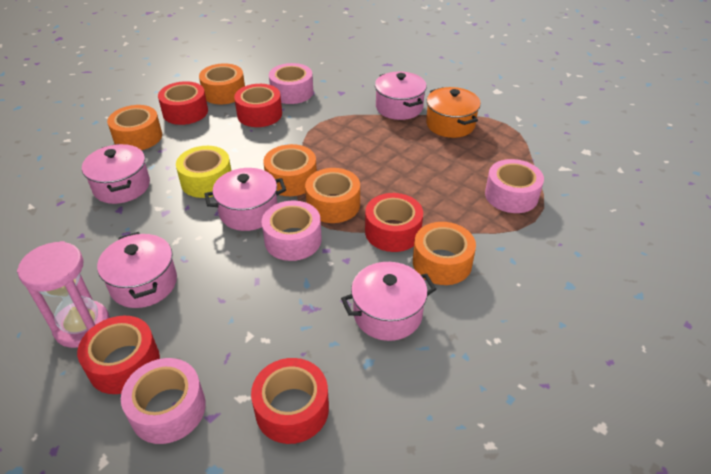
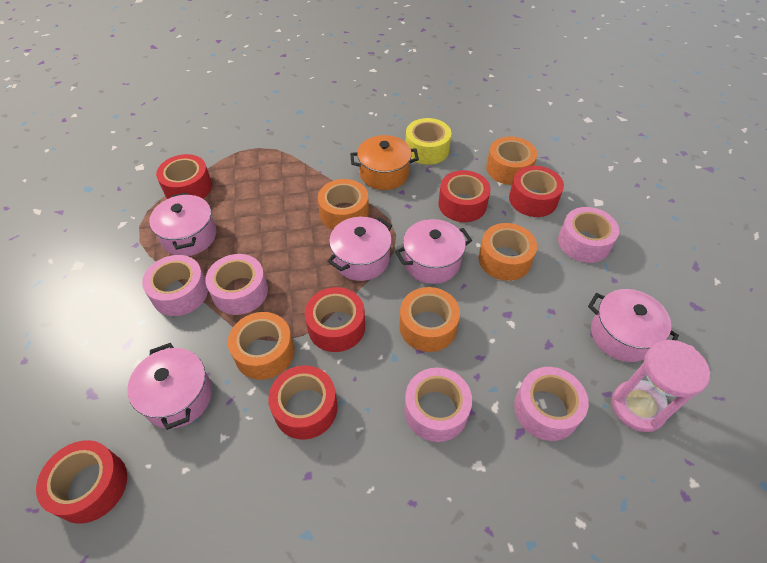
pink tape: [121,358,206,444] [262,201,322,261] [269,63,313,104] [485,159,544,213] = 4 -> [142,255,208,316] [205,254,268,315] [404,368,472,442] [514,367,589,441] [558,207,619,263] = 5
red tape: [77,316,160,394] [158,81,208,125] [234,84,282,127] [251,358,329,444] [365,193,423,252] = 5 -> [36,440,127,524] [156,154,212,199] [268,365,338,439] [305,287,365,352] [438,170,491,222] [509,166,564,217] = 6

